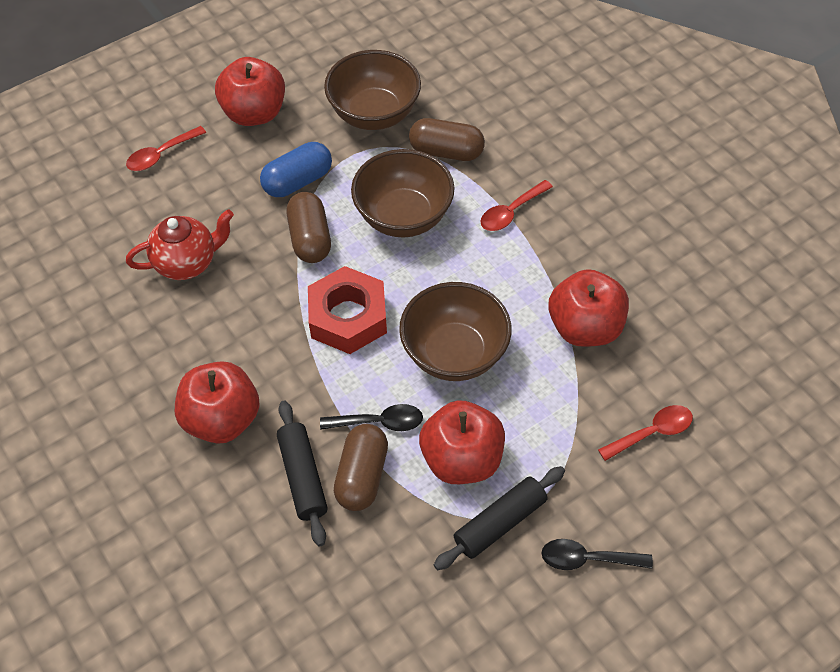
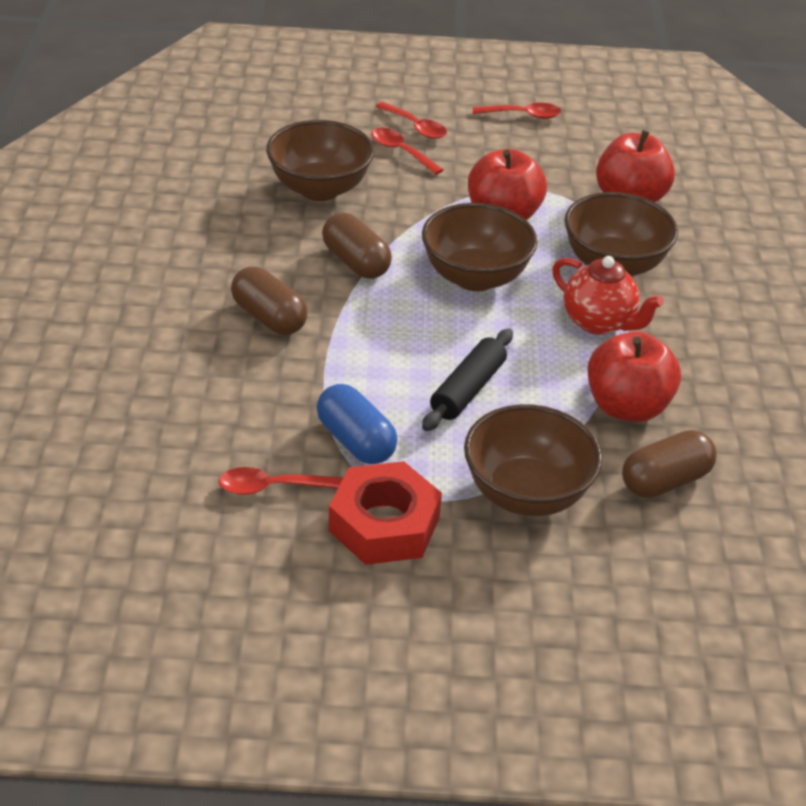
black rolling pin: [277,401,328,546] [434,466,565,570] = 2 -> [422,329,513,431] = 1
black spoon: [320,404,423,431] [541,539,653,570] = 2 -> none = 0
brown bowl: [324,50,421,130] [351,149,454,237] [399,282,512,381] = 3 -> [266,120,374,201] [422,203,538,291] [464,404,602,516] [564,192,678,276] = 4
red apple: [175,361,260,444] [215,57,285,126] [419,400,505,484] [548,269,629,347] = 4 -> [468,149,547,220] [587,331,681,422] [596,130,675,202] = 3
red spoon: [126,126,206,171] [480,180,553,231] [598,405,693,461] = 3 -> [219,467,343,495] [371,128,443,175] [375,102,447,139] [473,103,561,119] = 4

